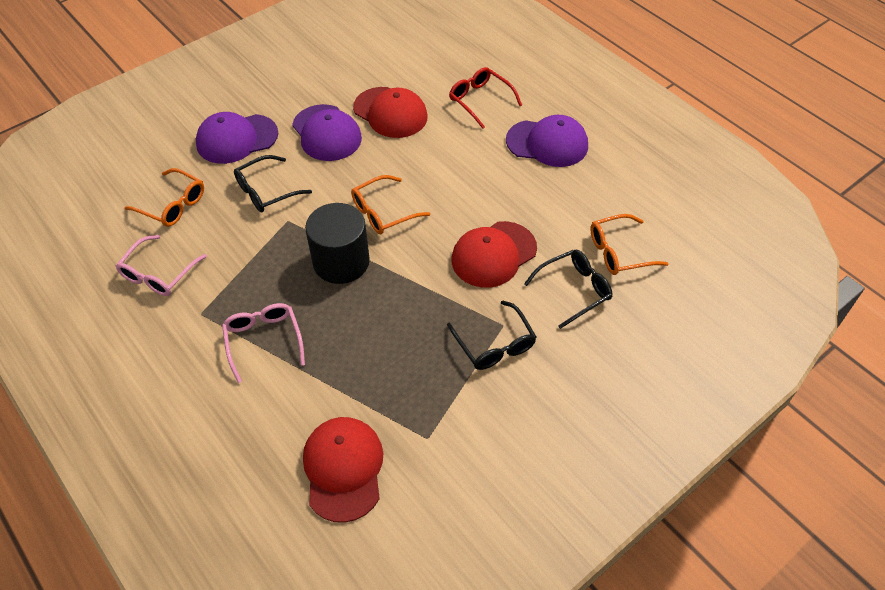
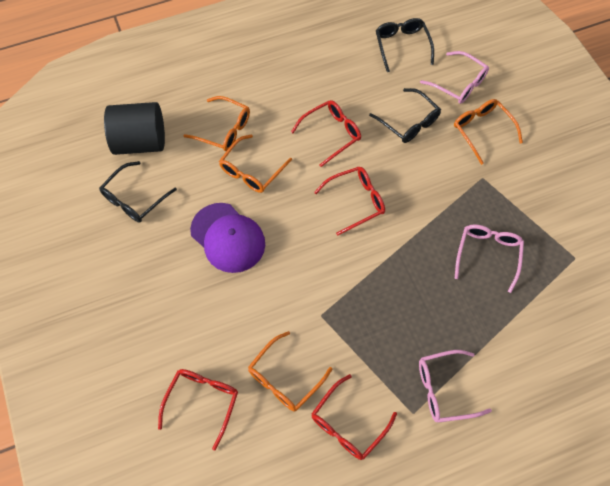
orange glasses: [125,168,204,227] [351,175,430,234] [590,214,669,275] = 3 -> [183,96,250,151] [219,134,292,193] [248,331,332,412] [454,99,523,165] = 4
pink glasses: [116,235,207,296] [222,303,305,383] = 2 -> [419,350,492,422] [420,51,489,104] [454,224,524,293] = 3
purple cap: [196,112,278,164] [292,104,362,161] [506,115,588,167] = 3 -> [190,203,265,273] = 1
red cap: [303,417,383,523] [353,87,428,138] [451,221,537,288] = 3 -> none = 0
red glasses: [449,67,522,129] = 1 -> [158,369,238,450] [291,100,361,167] [312,374,397,460] [314,167,385,236] = 4

